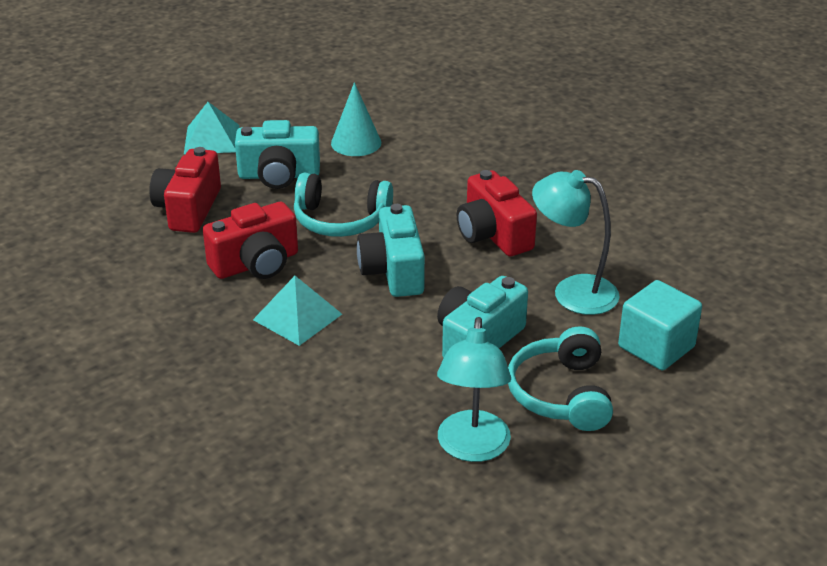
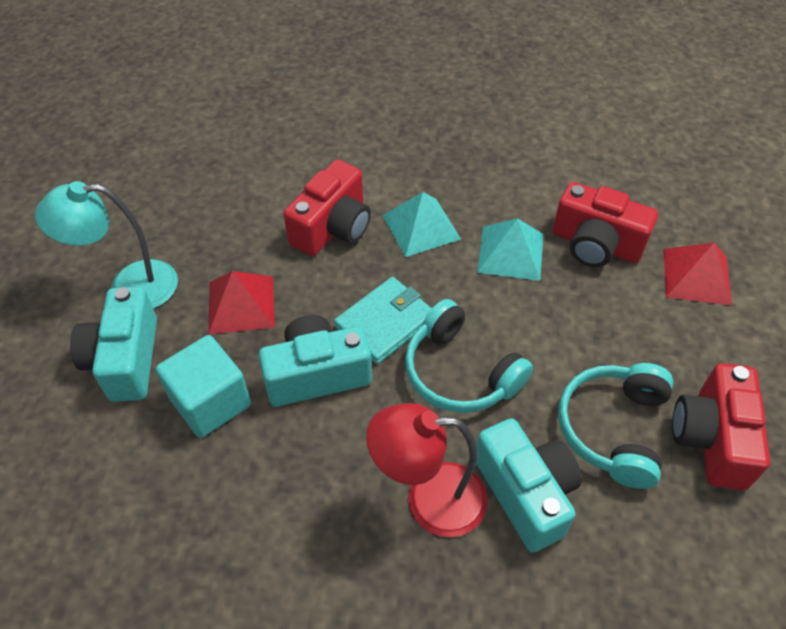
red lamp: none = 0 -> [366,403,488,538] = 1
red pyramid: none = 0 -> [208,271,275,334] [664,242,732,306] = 2
turquoise cone: [331,82,381,156] = 1 -> none = 0
turquoise lamp: [437,317,511,462] [532,170,619,315] = 2 -> [35,181,178,309] = 1
turquoise wallet: none = 0 -> [334,277,432,364] = 1

